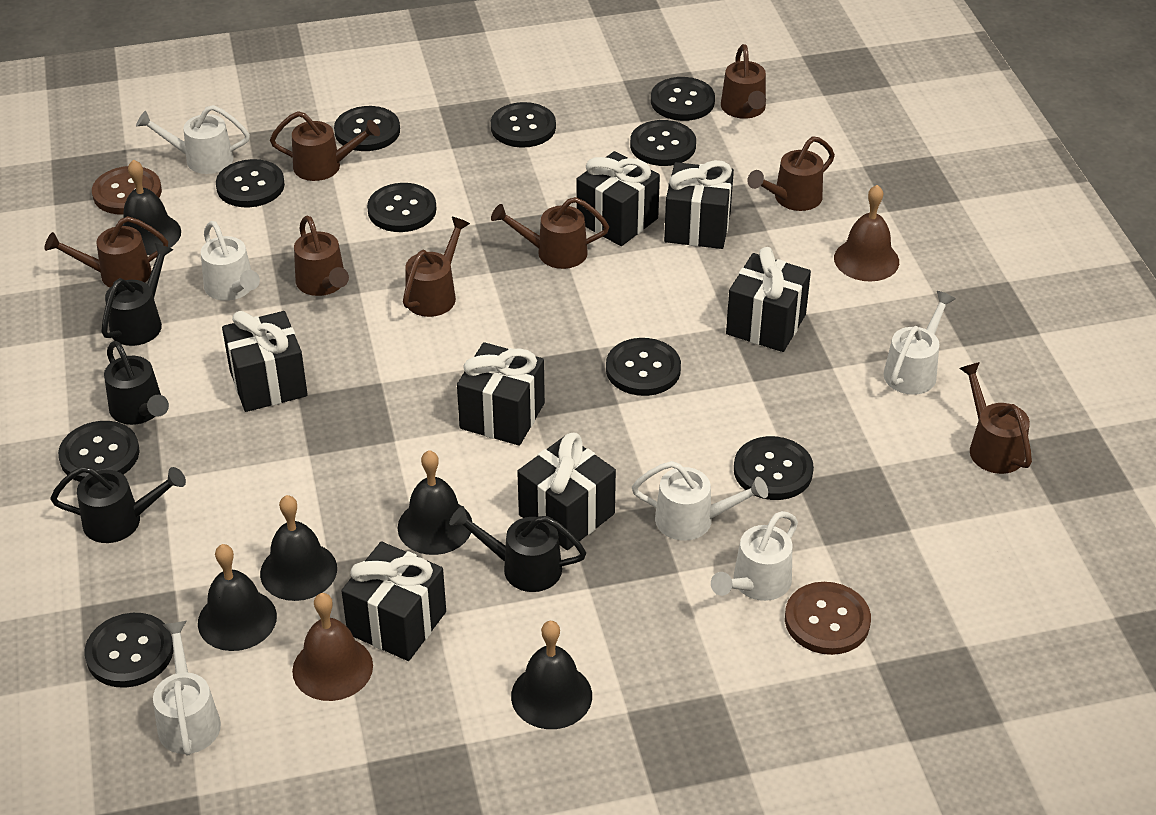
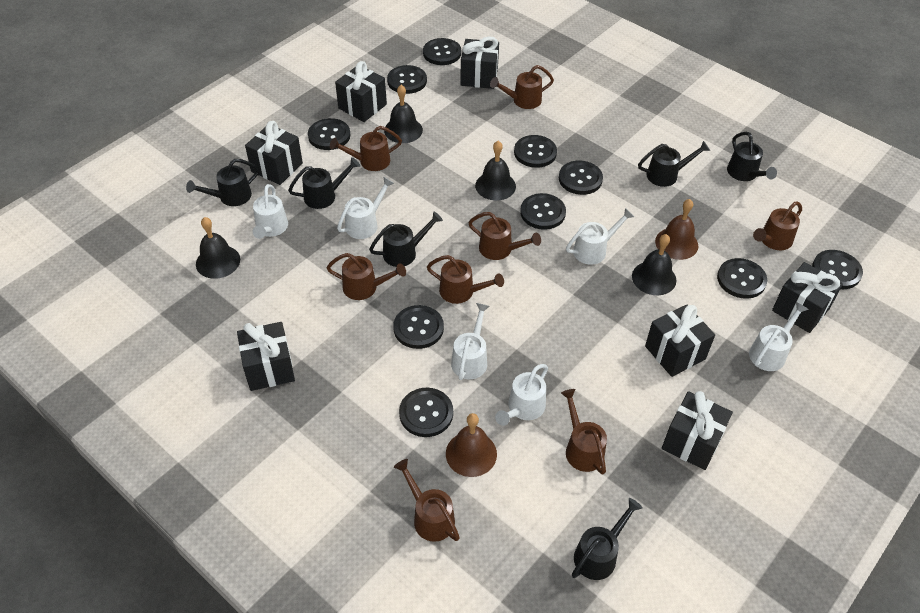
black bell: [123,160,181,255] [198,544,277,651] [260,495,337,601] [397,450,472,555] [511,621,592,729] = 5 -> [196,217,240,279] [384,85,423,143] [475,141,516,201] [632,234,676,295] = 4
black watering can: [50,466,186,543] [101,243,174,346] [104,341,169,425] [449,506,587,592] = 4 -> [186,159,259,206] [288,157,360,209] [369,212,443,267] [572,498,643,580] [638,141,710,187] [727,132,777,181] = 6
brown button: [92,166,162,215] [785,582,871,655] = 2 -> none = 0

